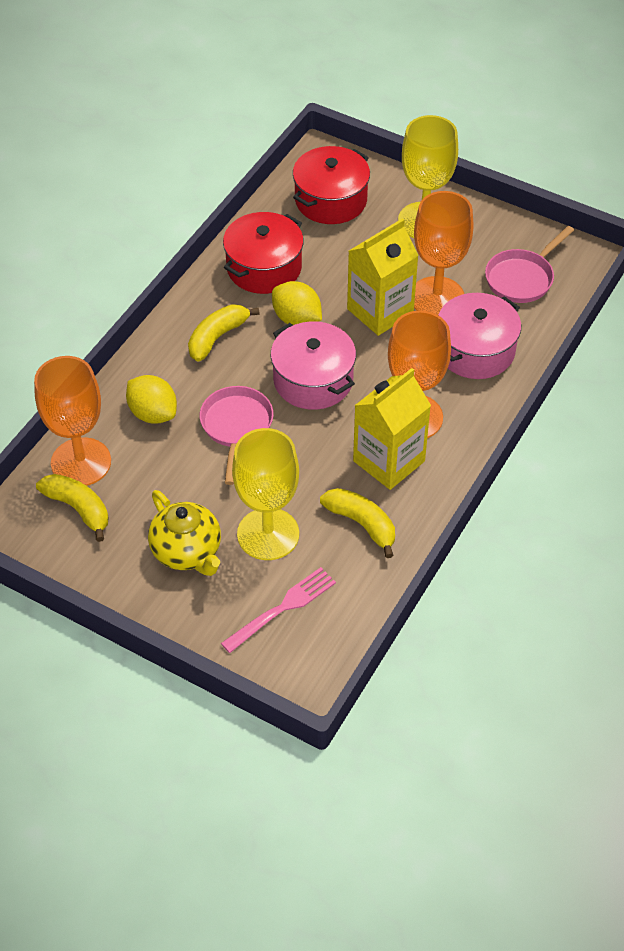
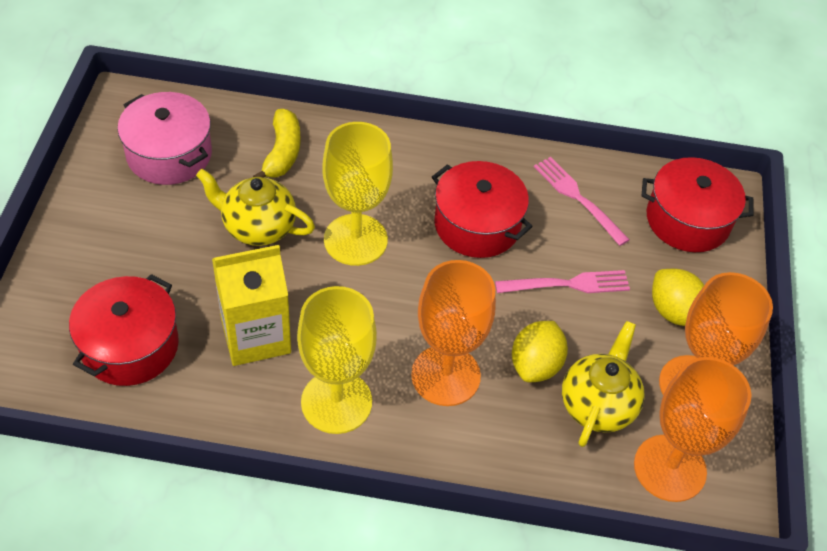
pink fork: [221,567,336,653] = 1 -> [495,270,630,293] [534,157,630,246] = 2
pink pan: [200,386,274,485] [485,226,574,303] = 2 -> none = 0
pink pot: [271,321,356,410] [439,293,521,379] = 2 -> [117,92,212,185] = 1
red pot: [223,212,304,294] [293,146,370,224] = 2 -> [69,274,179,386] [432,161,533,258] [641,157,753,252] = 3
yellow banana: [36,474,108,542] [188,304,260,361] [320,488,395,558] = 3 -> [253,109,301,178] = 1
yellow carton: [347,218,419,336] [353,368,431,490] = 2 -> [212,245,291,366] = 1
yellow teapot: [148,490,221,576] = 1 -> [196,169,315,246] [562,321,645,447] = 2

